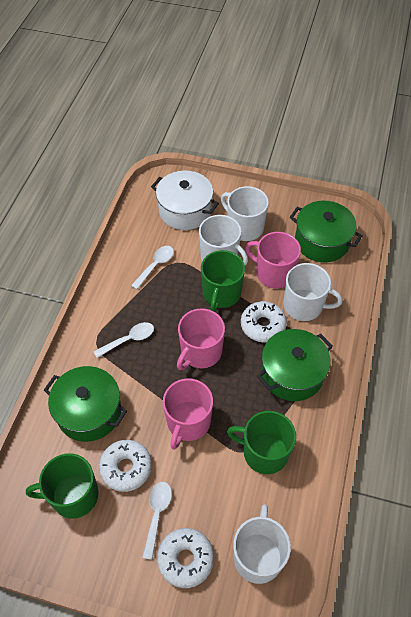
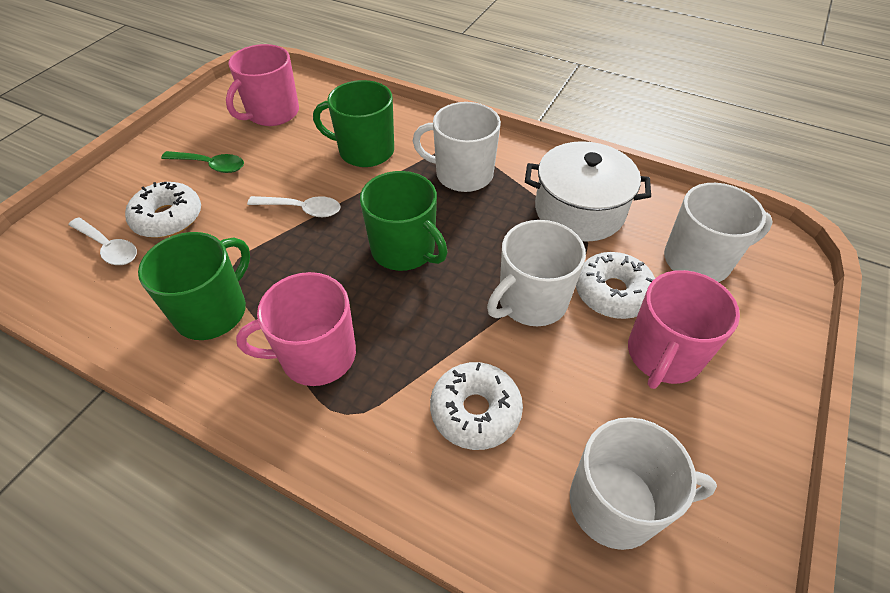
green pot: [44,366,127,442] [257,329,333,401] [290,201,363,262] = 3 -> none = 0
green spoon: none = 0 -> [161,151,244,173] = 1
white spoon: [93,322,154,358] [131,246,174,289] [142,482,172,560] = 3 -> [69,217,137,265] [247,196,340,217] = 2

